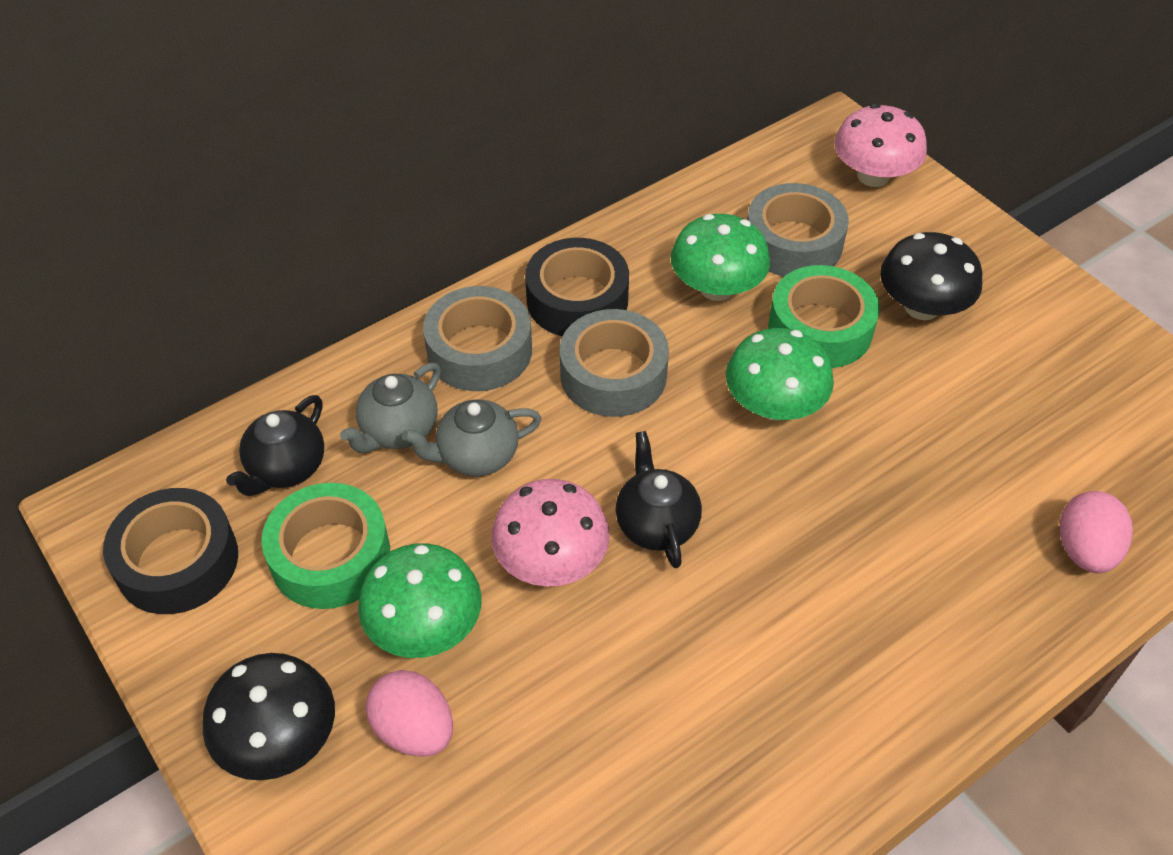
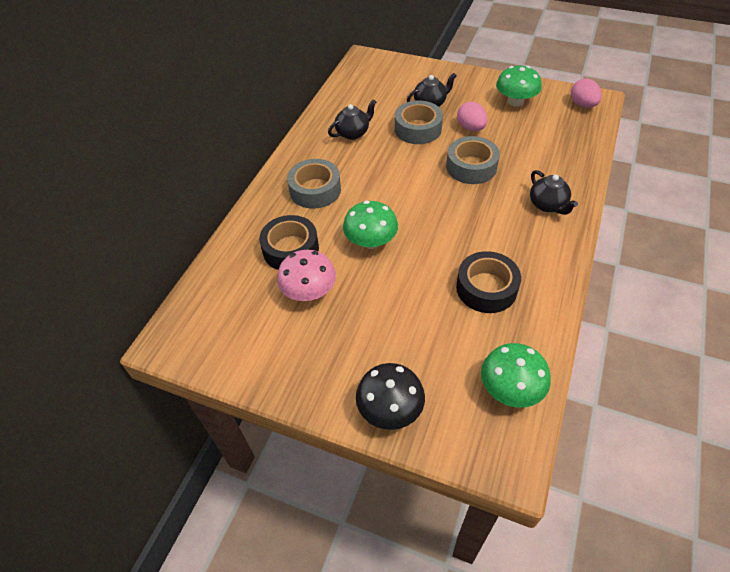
black mushroom: [203,653,335,780] [880,232,982,320] = 2 -> [356,363,425,430] = 1
black teapot: [226,395,324,496] [615,431,702,568] = 2 -> [328,99,376,140] [407,73,457,107] [530,170,578,215] = 3
green tape: [261,483,390,609] [768,265,880,368] = 2 -> none = 0
grey teapot: [340,363,441,453] [402,399,542,476] = 2 -> none = 0
pink mushroom: [491,479,610,587] [834,104,927,187] = 2 -> [277,250,336,301] = 1

